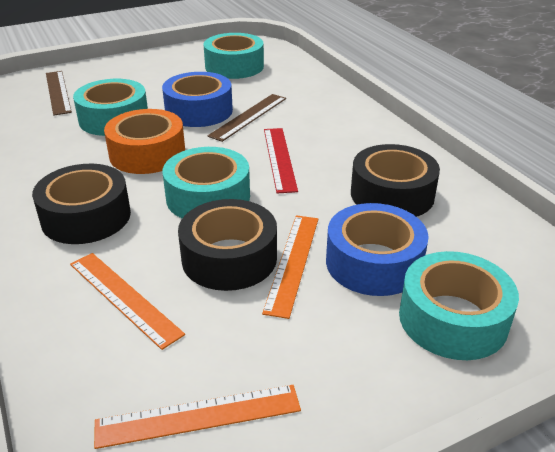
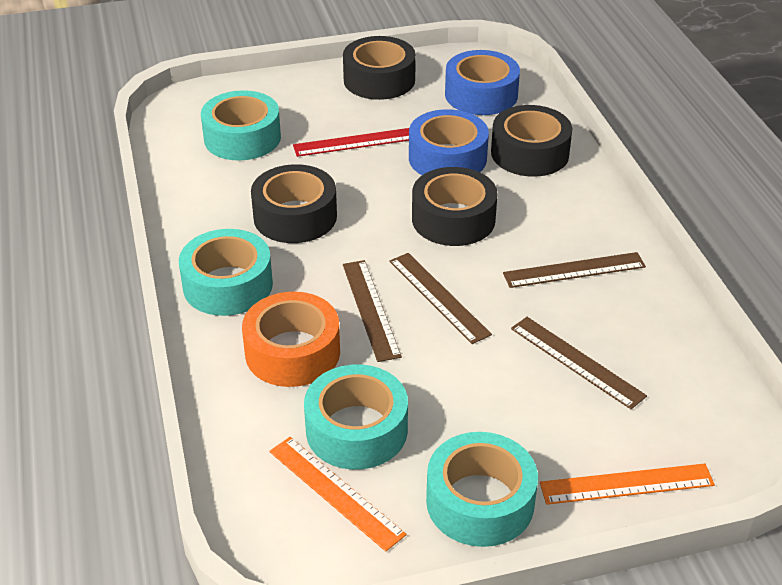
black tape: [32,164,131,244] [178,199,277,291] [351,144,440,217] = 3 -> [251,164,337,243] [343,36,416,100] [412,167,498,246] [491,105,573,177] = 4
brown ruler: [46,71,72,115] [207,94,286,142] = 2 -> [343,260,402,362] [389,253,492,344] [503,252,646,288] [511,317,647,409] = 4
orange ruler: [70,253,185,350] [94,385,301,449] [262,215,318,319] = 3 -> [269,437,407,552] [540,464,715,505] = 2

